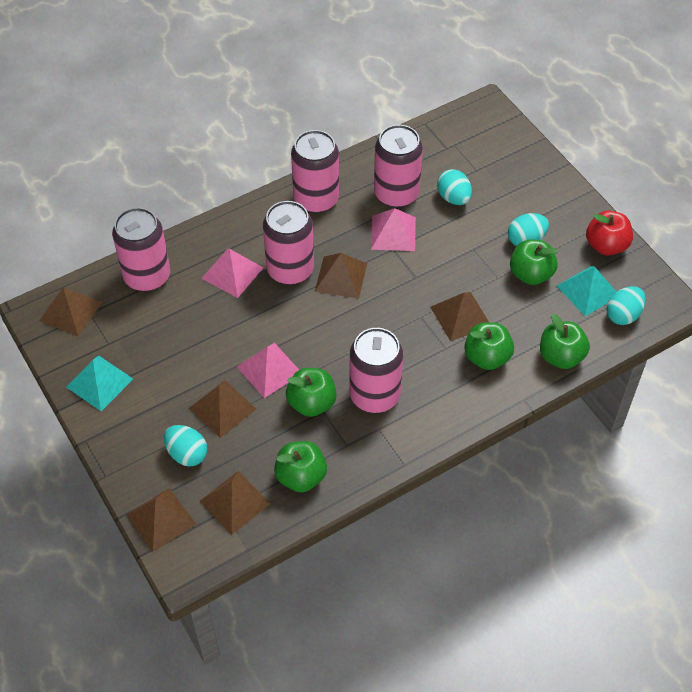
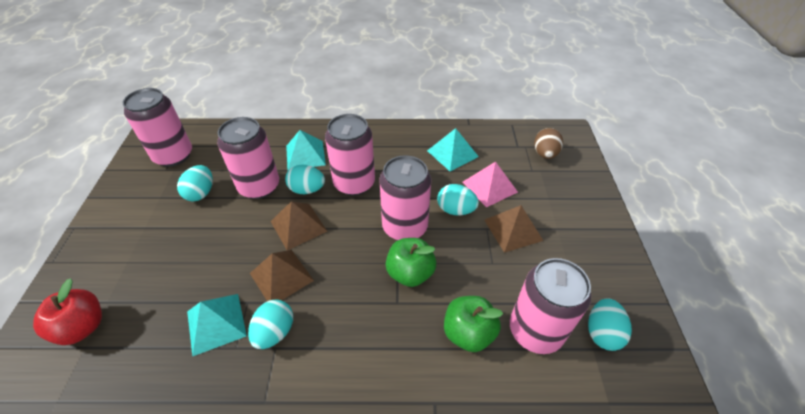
brown egg: none = 0 -> [534,128,563,159] = 1
brown pyramid: [39,287,102,336] [126,488,196,552] [189,380,256,438] [200,471,271,535] [315,253,367,299] [431,292,489,341] = 6 -> [250,250,314,301] [271,201,328,250] [484,205,543,253] = 3
green apple: [274,441,327,492] [286,368,336,417] [464,322,514,370] [510,240,558,285] [540,314,590,369] = 5 -> [386,238,436,287] [444,296,503,352] = 2
pink pyramid: [201,249,263,298] [237,343,299,398] [371,208,416,251] = 3 -> [463,162,518,207] = 1
turquoise egg: [164,425,207,466] [437,169,472,205] [508,213,549,246] [606,286,646,325] = 4 -> [177,165,213,202] [248,299,293,349] [285,165,325,194] [437,184,479,215] [588,298,632,351] = 5
turquoise pyramid: [66,355,133,411] [557,266,616,316] = 2 -> [187,294,247,357] [286,130,326,170] [427,128,479,172] = 3

